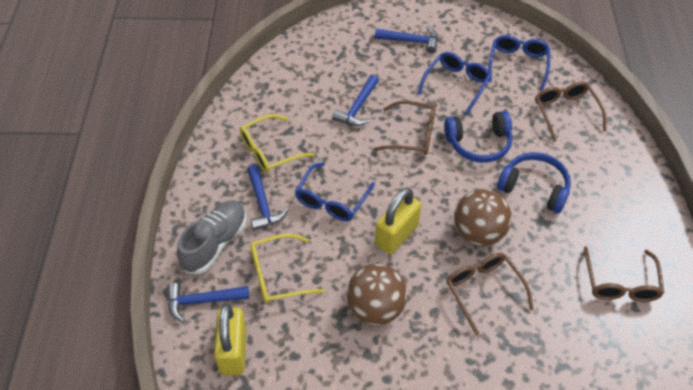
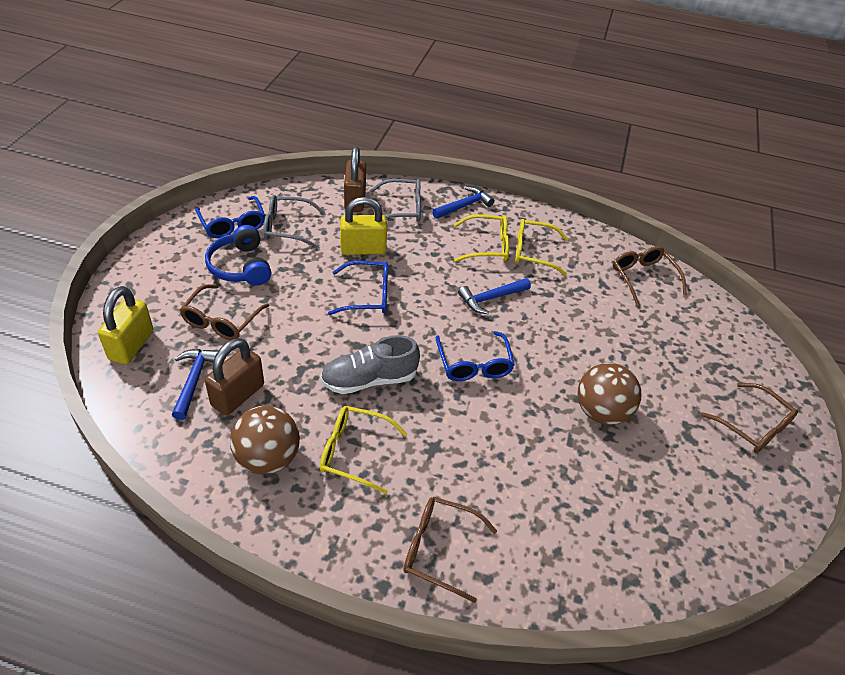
blue hammer: [167,283,249,323] [247,165,289,230] [332,75,379,126] [375,26,438,54] = 4 -> [172,349,219,420] [432,186,495,219] [458,278,531,314] = 3
blue headphones: [444,111,513,163] [497,152,571,213] = 2 -> [205,225,271,286] = 1
brown padlock: none = 0 -> [205,338,264,415] [344,146,366,212] = 2
grey glasses: none = 0 -> [263,195,325,248] [370,179,421,222] = 2
yellow glasses: [240,114,314,173] [250,234,325,303] = 2 -> [320,406,407,494] [454,214,510,262] [515,219,569,276] = 3

